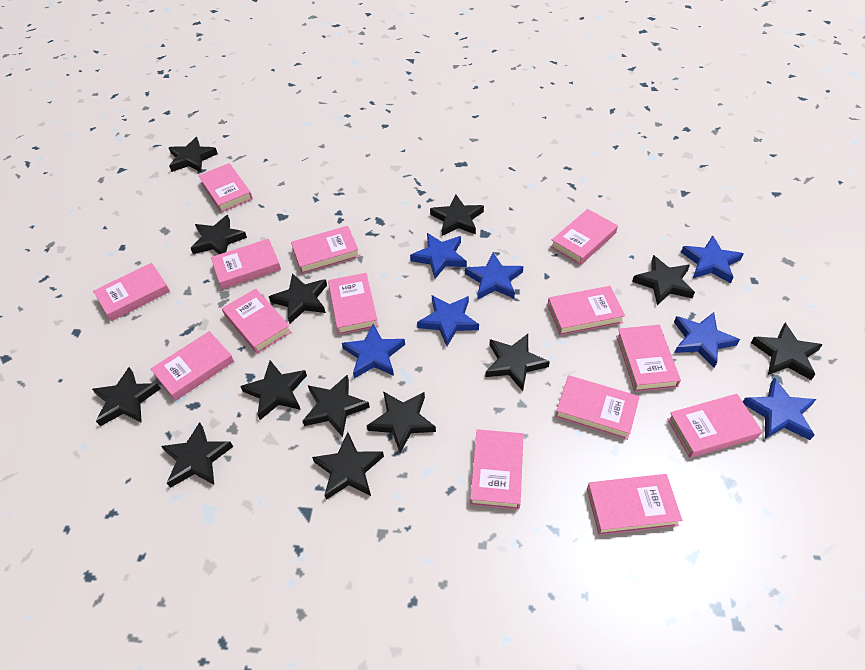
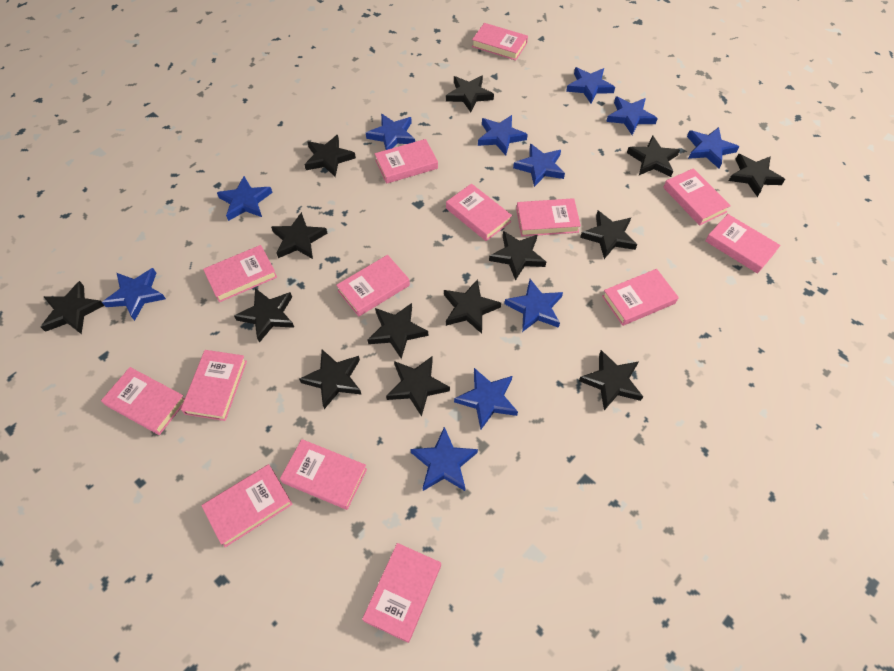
black star: [92,367,161,426] [161,422,233,488] [169,137,218,172] [191,215,247,254] [240,360,307,420] [269,273,327,324] [303,375,370,437] [312,432,384,500] [367,391,436,453] [430,195,484,236] [485,334,550,391] [632,255,695,305] [751,323,823,380] = 13 -> [41,281,104,334] [234,288,294,343] [271,212,328,259] [299,349,362,409] [304,135,356,177] [368,303,428,359] [386,357,450,417] [444,279,501,334] [446,75,494,112] [489,231,546,281] [579,350,643,410] [580,211,637,259] [627,136,680,177] [729,154,785,197] = 14
blue star: [342,324,405,378] [410,233,467,279] [417,295,479,346] [465,253,524,300] [674,312,740,368] [681,235,744,283] [743,378,816,440] = 7 -> [102,268,166,321] [217,176,273,221] [366,114,415,150] [410,427,478,491] [454,368,518,429] [478,115,528,155] [505,279,563,332] [513,143,565,187] [566,67,615,104] [606,97,658,135] [687,127,739,168] = 11

